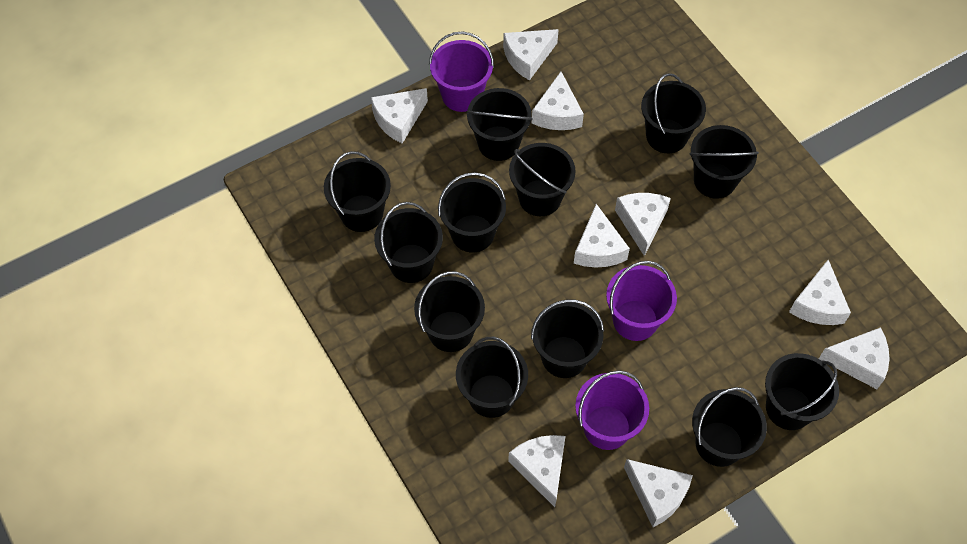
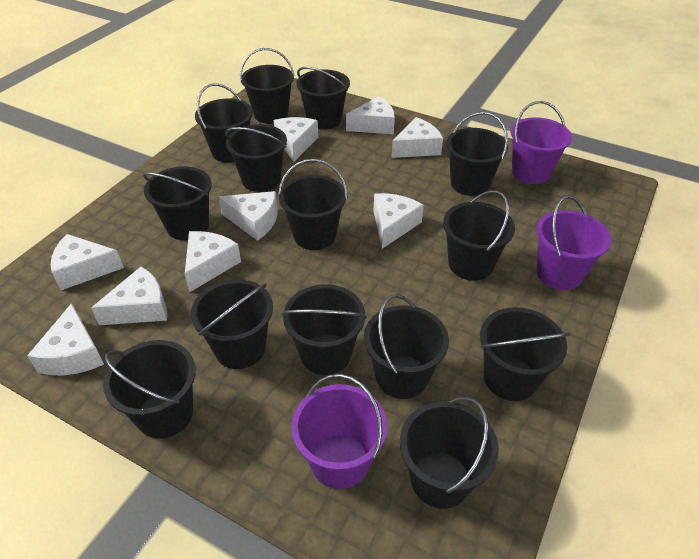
black bucket: [324,151,391,232] [374,202,443,283] [414,271,485,352] [438,172,506,253] [456,337,528,418] [466,88,533,161] [509,143,576,216] [531,299,604,378] [641,73,706,153] [690,125,759,199] [692,387,767,467] [765,353,839,430] = 12 -> [103,340,196,439] [143,166,212,240] [191,279,273,369] [195,83,253,163] [225,124,287,192] [240,48,295,124] [278,159,348,250] [282,284,367,375] [296,67,350,129] [364,294,449,399] [400,397,499,509] [443,190,515,281] [446,112,508,196] [480,307,570,401] = 14

